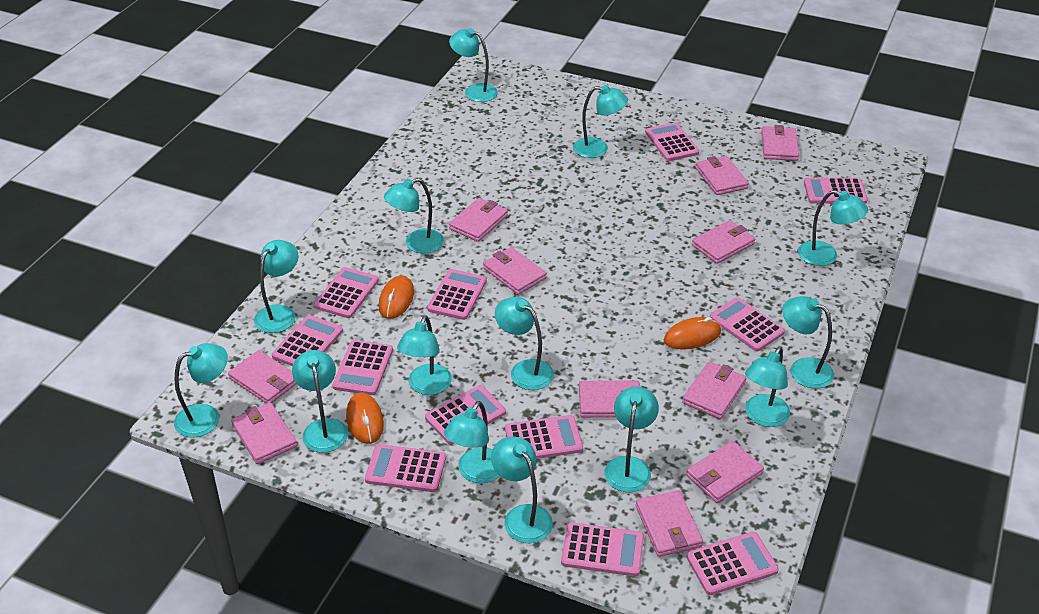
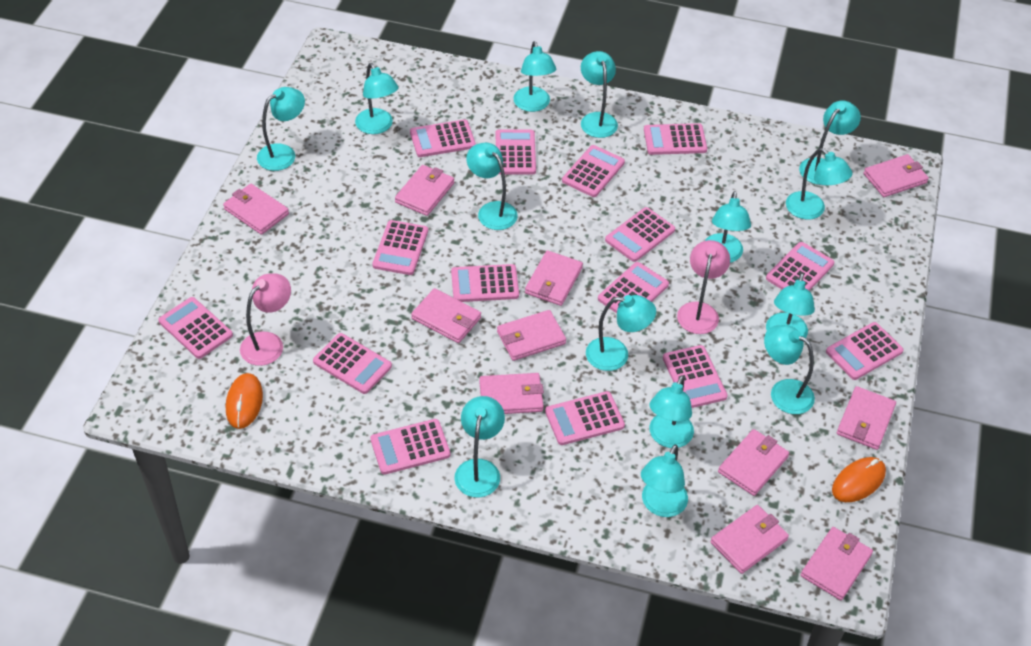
orange mouse: [346,393,384,444] [379,275,414,319] [664,317,721,349] = 3 -> [226,373,263,429] [832,457,886,502] = 2
pink calculator: [272,315,343,366] [314,267,379,318] [332,340,393,395] [365,444,446,492] [425,385,506,445] [427,269,487,320] [505,415,583,459] [561,522,644,576] [645,122,699,161] [686,532,779,595] [710,297,785,351] [804,178,868,204] = 12 -> [158,297,233,359] [313,333,392,394] [370,419,450,475] [372,220,428,275] [410,119,476,157] [451,264,519,302] [496,129,536,174] [545,391,625,445] [562,145,625,197] [598,262,669,313] [605,207,675,262] [644,123,707,155] [663,345,728,408] [766,242,835,291] [826,322,904,380] = 15
pink lamp: none = 0 -> [240,274,291,366] [677,240,730,334] = 2

